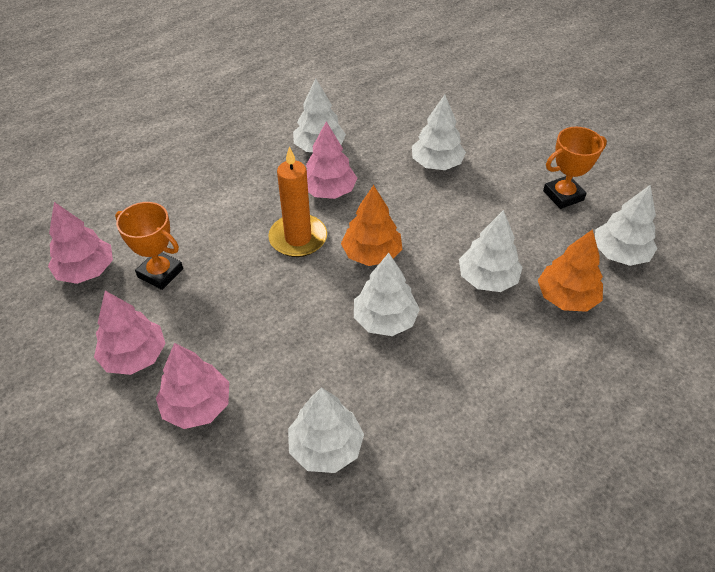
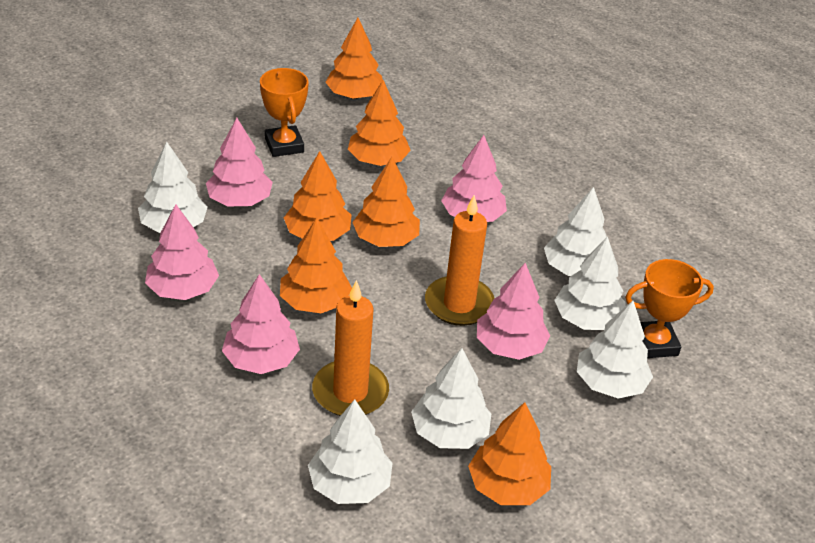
orange candle: [268,146,327,257] = 1 -> [312,280,389,416] [425,195,495,326] = 2
orange tree: [341,185,402,266] [538,229,603,312] = 2 -> [280,218,352,313] [284,151,351,241] [325,18,383,99] [348,80,411,166] [352,157,420,247] [468,402,551,505] = 6
pink tree: [48,202,113,284] [94,291,166,375] [156,343,229,429] [306,121,357,199] = 4 -> [145,204,219,300] [206,118,273,206] [222,274,300,374] [441,135,507,222] [477,263,550,360] = 5

